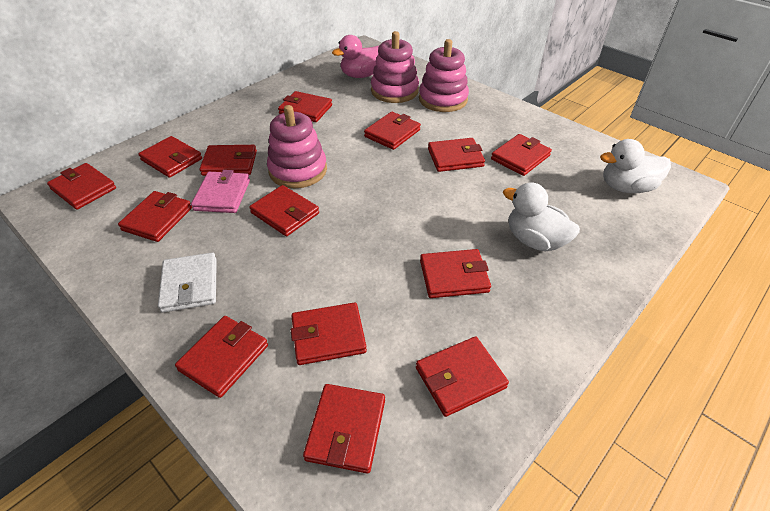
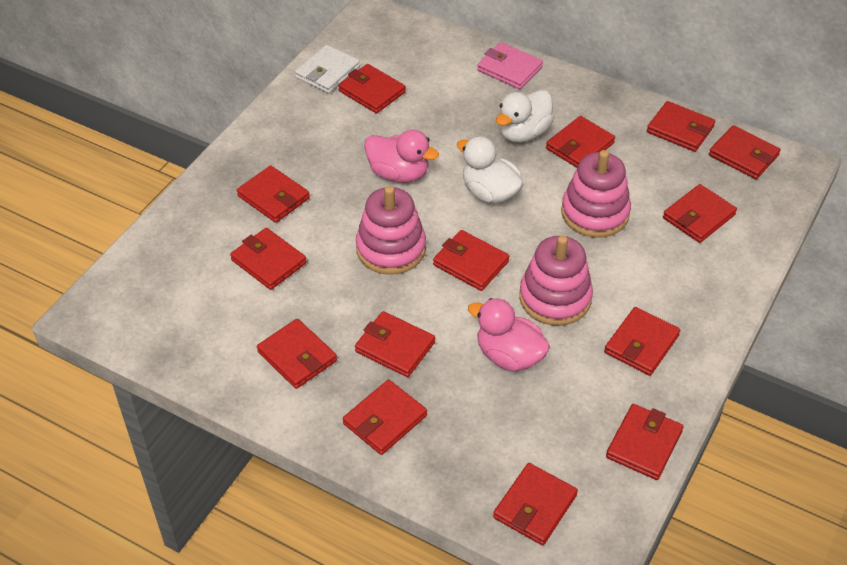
pink duck: [332,35,379,78] = 1 -> [364,130,439,183] [468,298,550,371] = 2

